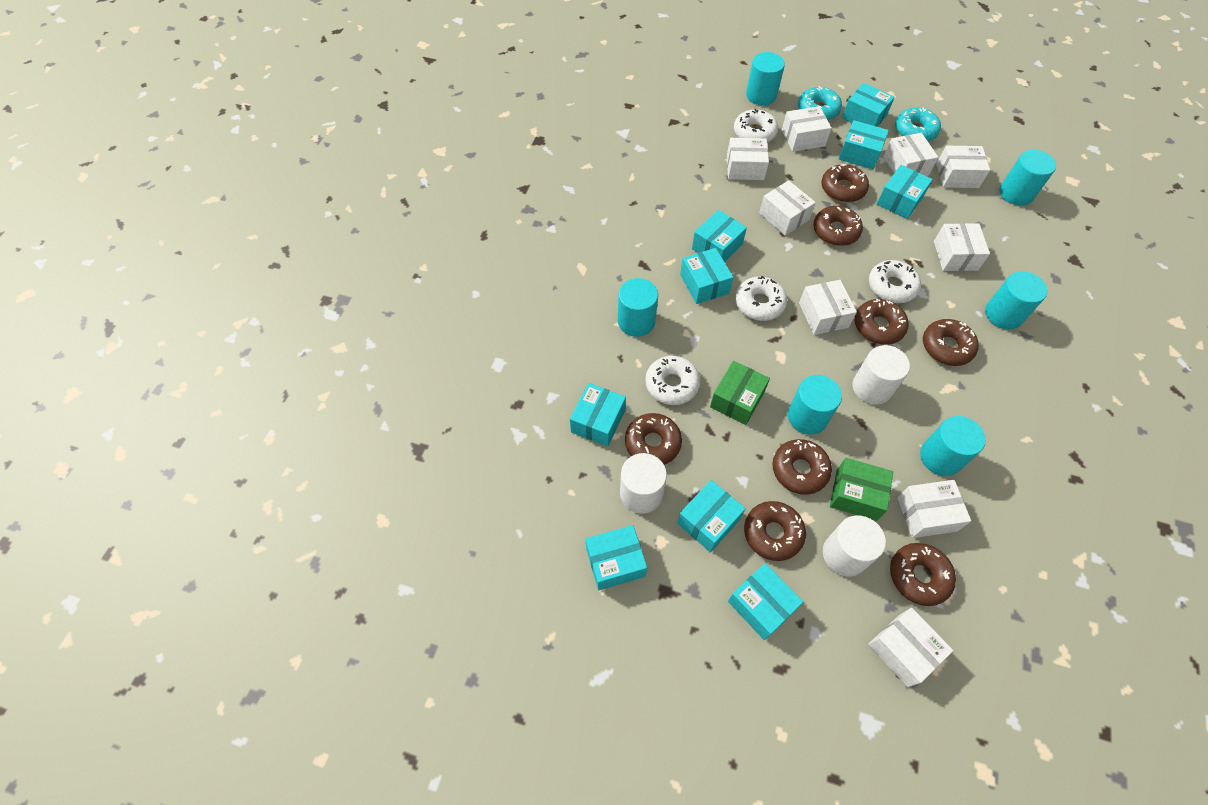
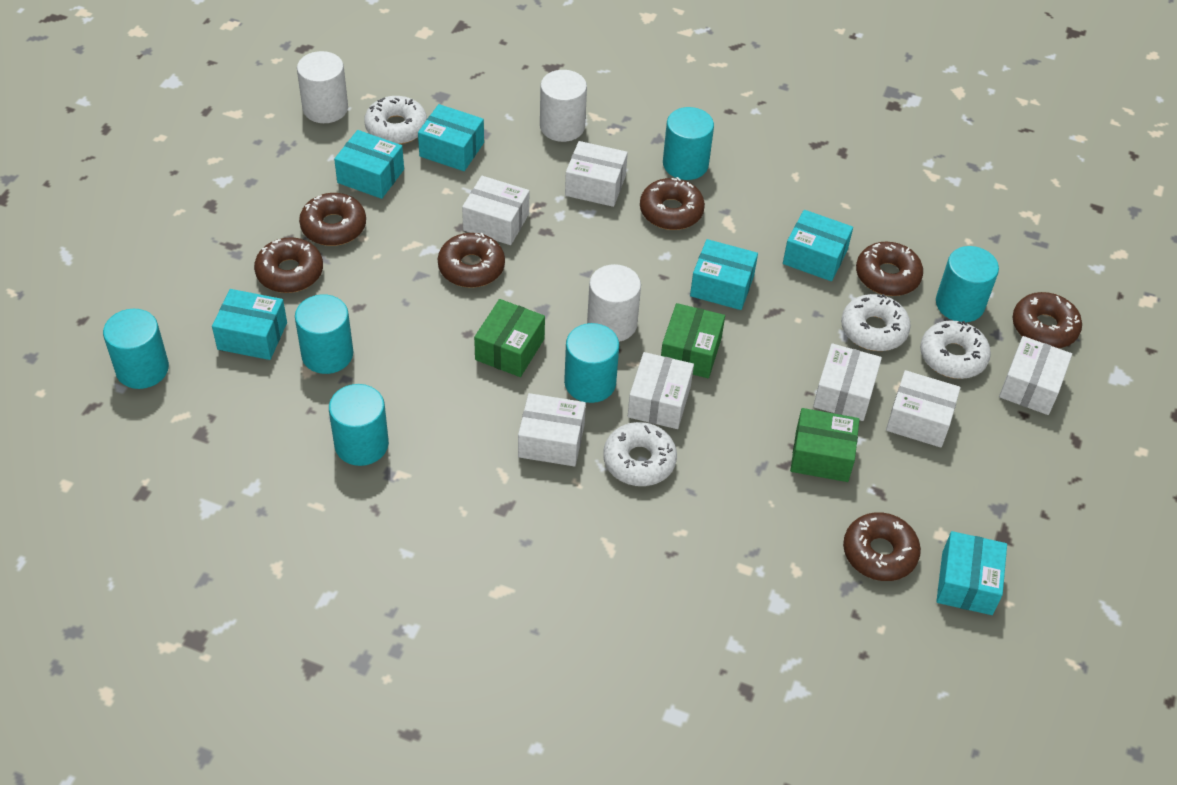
brown donut: [625,413,682,465] [744,501,806,561] [772,439,832,495] [813,206,863,246] [821,164,869,202] [855,299,909,345] [890,543,956,606] [923,319,979,366] = 8 -> [254,237,323,293] [299,193,366,246] [438,233,505,288] [640,177,705,230] [843,512,921,581] [856,242,923,296] [1012,292,1082,348] = 7
green box: [710,361,770,425] [830,458,893,521] = 2 -> [474,299,545,377] [661,303,725,378] [790,408,860,482] = 3
turquoise box: [570,383,626,447] [586,525,647,590] [677,480,746,552] [680,248,733,304] [692,210,747,262] [728,563,803,640] [839,120,889,169] [842,83,895,127] [877,165,933,219] = 9 -> [212,289,287,360] [334,130,404,199] [418,104,484,171] [690,239,758,310] [783,210,853,281] [936,531,1007,615] = 6
turquoise donut: [798,86,842,120] [895,107,941,141] = 2 -> none = 0
white box: [727,138,769,180] [759,180,816,236] [782,106,831,152] [799,280,857,335] [869,608,953,687] [884,133,938,176] [897,480,971,538] [934,223,990,271] [936,146,990,188] = 9 -> [462,176,529,245] [518,393,586,466] [565,141,628,207] [628,352,694,429] [813,343,882,421] [886,370,960,448] [999,336,1072,415] = 7

